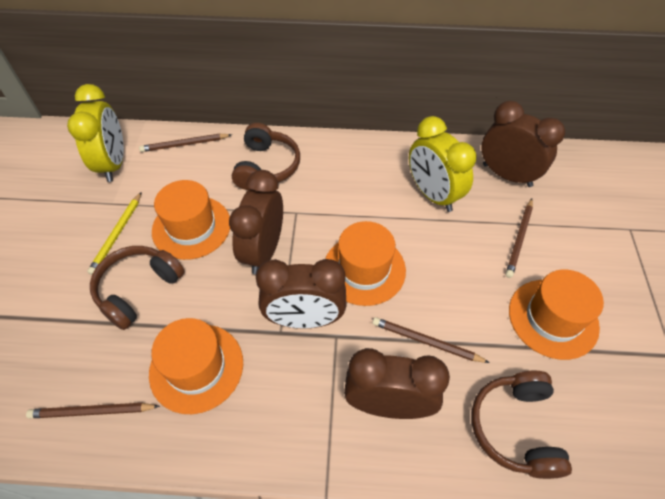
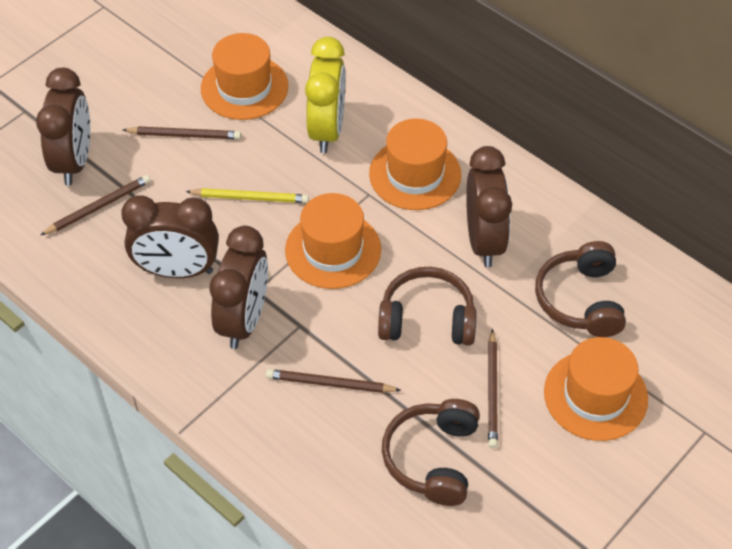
yellow clock: [67,84,124,182] [409,116,476,212] = 2 -> [305,37,345,153] = 1

